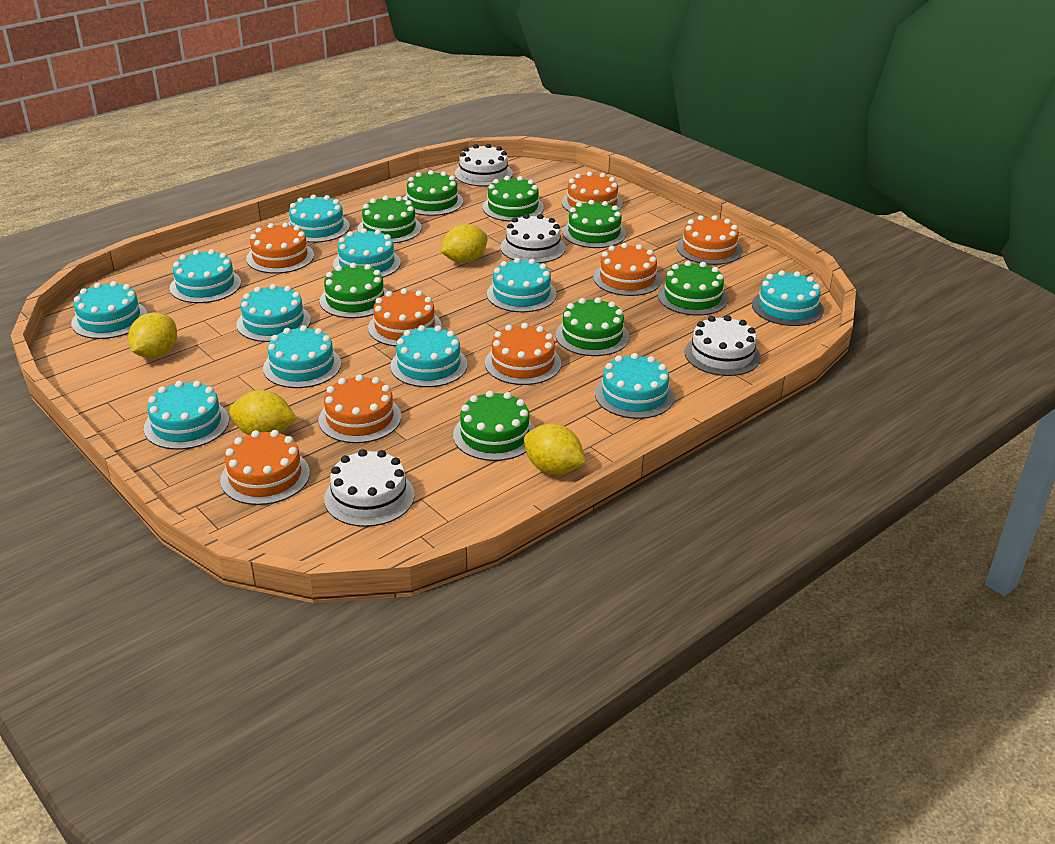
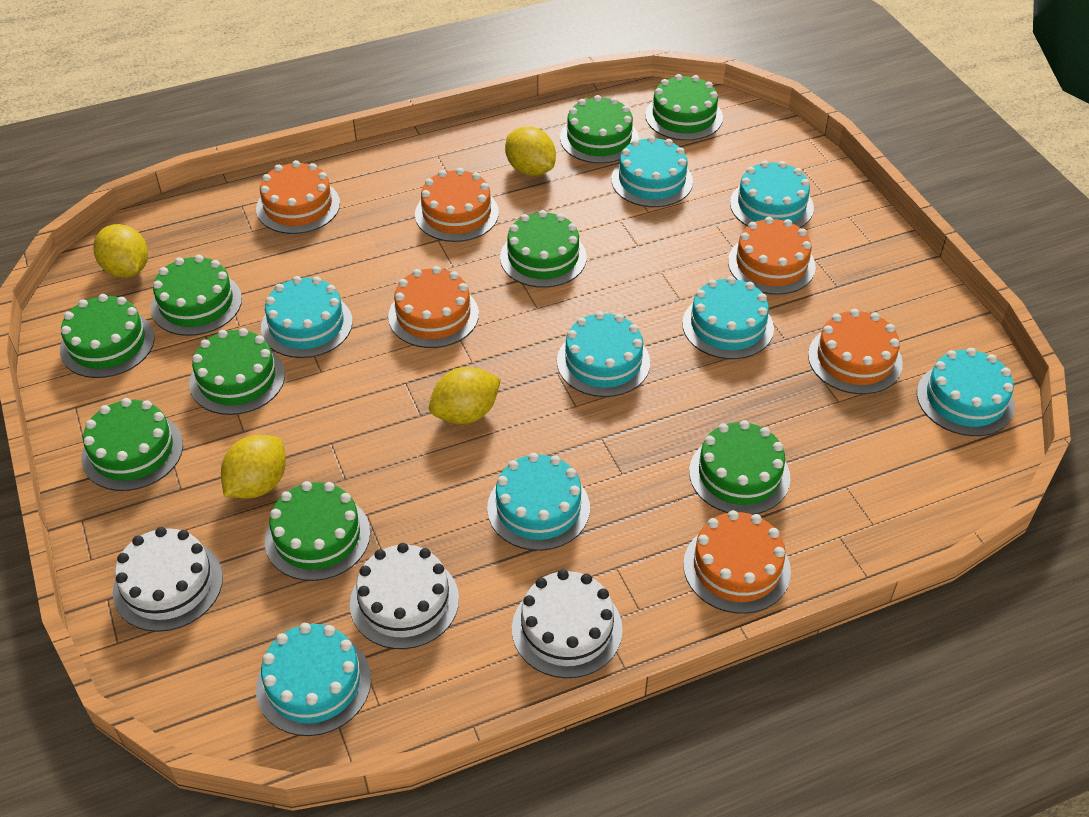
green cake: [320,263,388,318] [358,195,422,243] [403,170,463,216] [453,391,535,461] [482,176,544,222] [555,297,629,356] [562,200,626,248] [658,261,728,316] = 8 -> [60,294,155,378] [82,398,183,491] [151,255,242,336] [189,328,285,415] [265,481,370,581] [500,210,587,288] [560,95,639,164] [645,74,723,141] [689,420,790,515] = 9
orange cake: [220,430,310,505] [246,222,314,274] [318,374,401,443] [368,288,442,346] [485,323,561,385] [562,172,623,212] [593,243,662,296] [677,215,742,265] = 8 -> [256,160,340,234] [388,266,479,348] [415,168,499,242] [683,510,791,614] [728,217,816,295] [808,309,903,394] = 6
turquoise cake: [71,281,147,339] [144,381,229,450] [170,249,241,303] [236,284,311,342] [263,325,341,388] [288,194,350,243] [333,228,401,277] [390,325,468,387] [487,258,557,312] [595,353,675,419] [752,270,824,326] = 11 -> [256,623,371,736] [261,276,352,358] [487,453,590,551] [557,311,650,397] [611,136,693,207] [682,276,774,359] [730,160,814,228] [917,348,1015,436] = 8
white cake: [324,449,415,527] [455,144,513,186] [500,214,566,263] [685,315,761,376] = 4 -> [113,527,223,632] [350,543,459,649] [512,569,623,678] = 3

